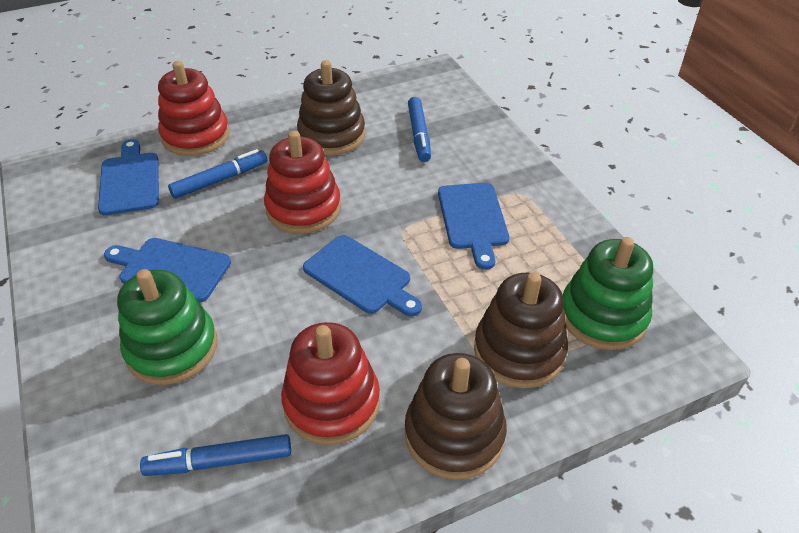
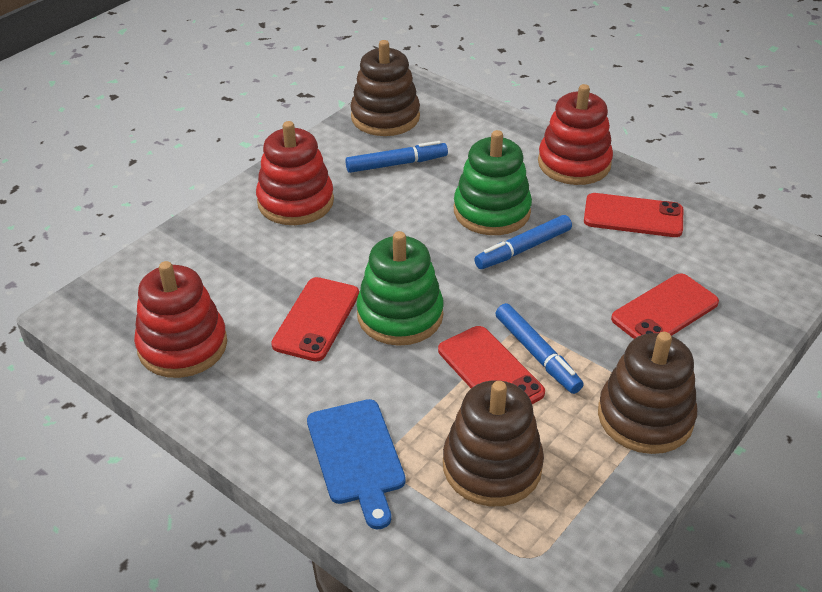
blue cutting board: [98,139,159,215] [104,238,231,302] [303,235,422,317] [438,183,509,270] = 4 -> [307,399,406,530] = 1
red phone: none = 0 -> [271,277,359,361] [438,326,545,404] [584,193,683,237] [611,274,719,339] = 4

